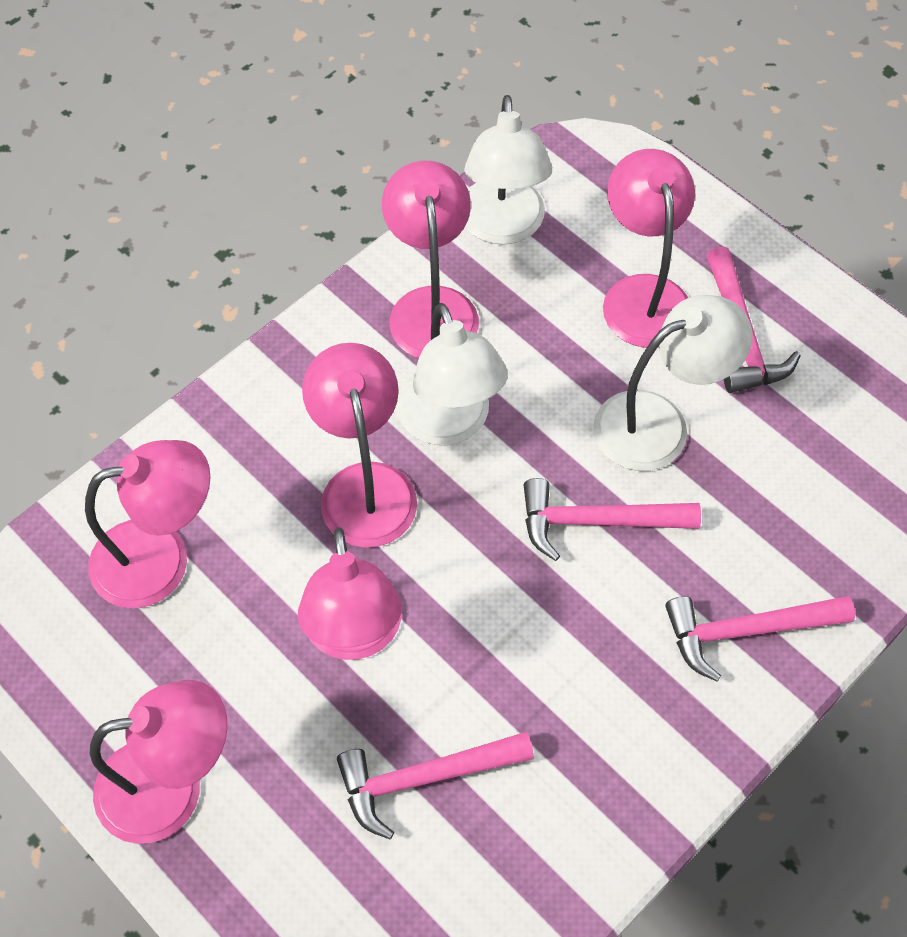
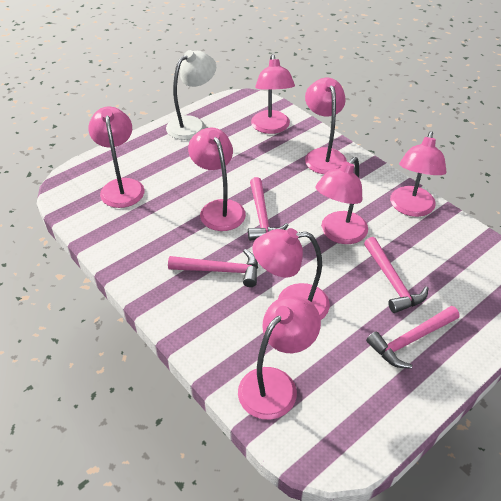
pink lamp: [85,440,211,608] [89,680,228,844] [298,527,402,660] [302,343,417,548] [382,161,479,358] [603,149,695,348] = 6 -> [88,106,145,208] [188,128,246,231] [238,296,321,420] [251,54,295,134] [252,228,330,320] [305,78,347,174] [315,157,368,244] [390,131,447,217] = 8
white lamp: [396,303,508,445] [465,95,552,245] [593,295,752,471] = 3 -> [166,50,216,140] = 1

